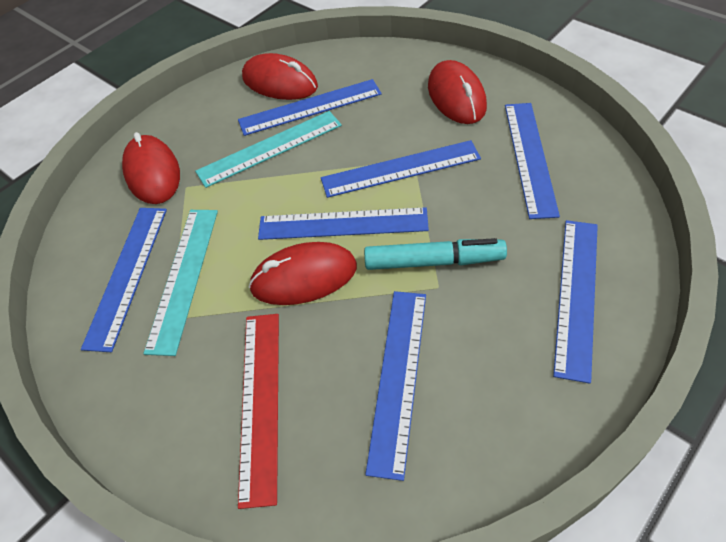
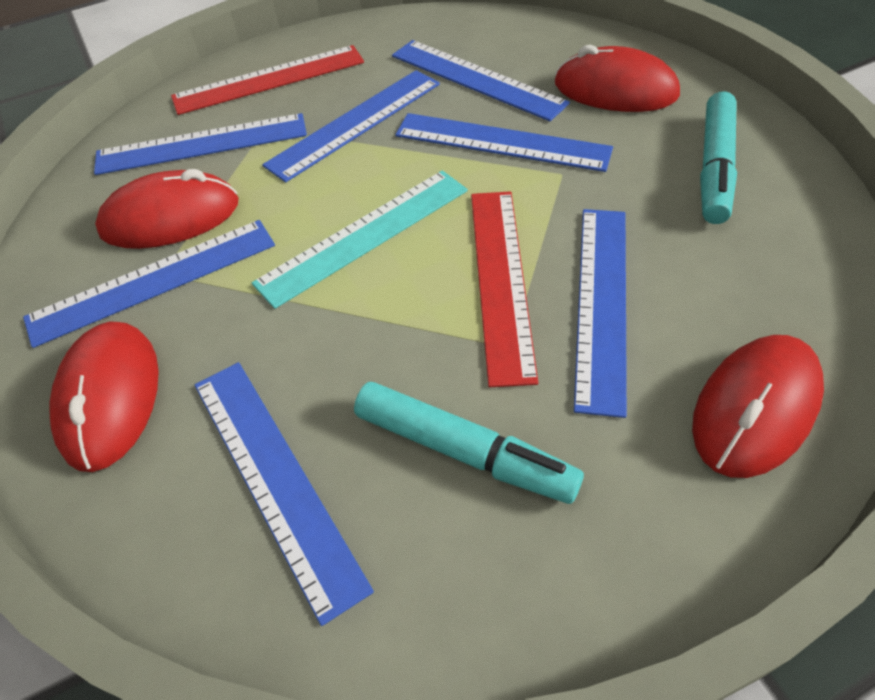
red ruler: [238,314,279,509] = 1 -> [171,45,364,115] [471,191,538,387] = 2
turquoise marker: [364,238,507,270] = 1 -> [354,382,584,504] [700,91,737,224] = 2
turquoise ruler: [143,210,218,356] [195,111,342,188] = 2 -> [252,170,468,309] = 1

